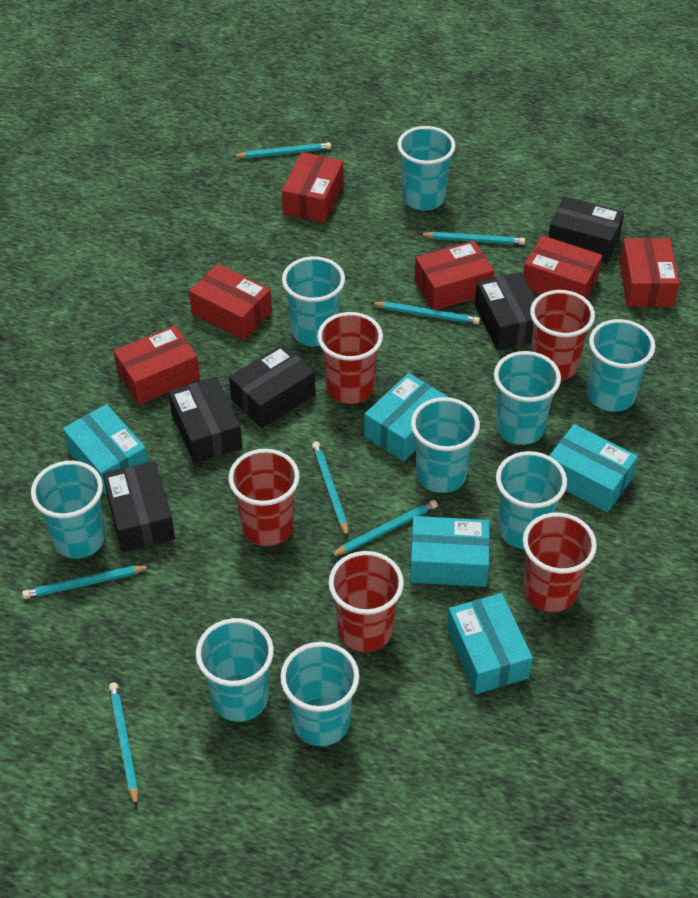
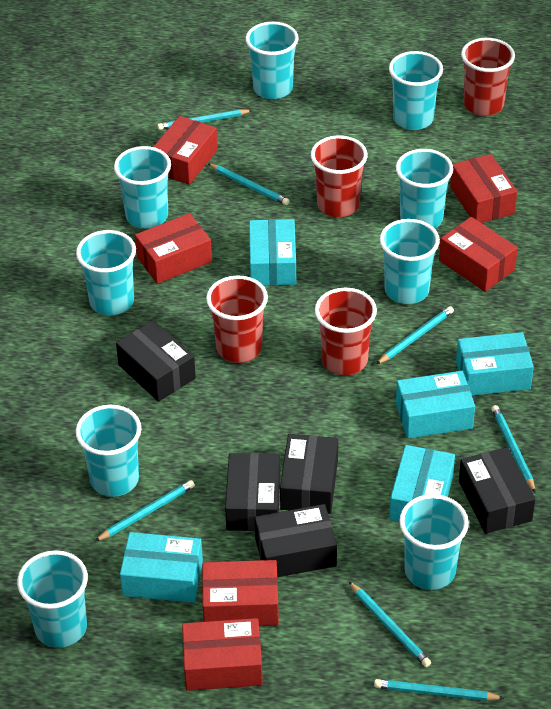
red cup: [228,449,300,546] [317,312,383,404] [328,551,404,652] [523,513,597,612] [530,290,595,381] = 5 -> [206,276,268,363] [311,135,367,218] [315,288,377,376] [461,38,515,116] = 4

